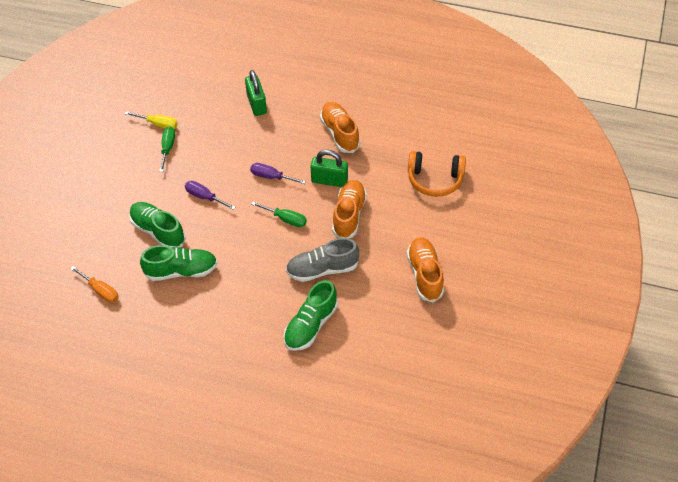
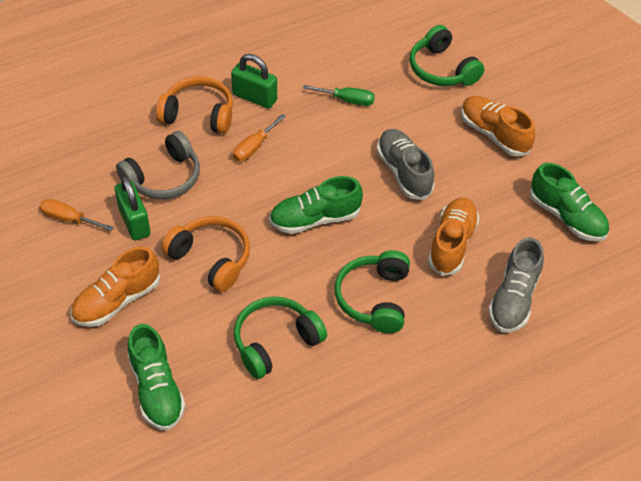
green headphones: none = 0 -> [234,297,327,379] [335,250,410,333] [410,25,485,86] = 3
green screwdriver: [159,127,175,172] [251,201,307,227] = 2 -> [303,85,375,106] = 1
grey headphones: none = 0 -> [116,131,200,199] = 1
grey shoe: [286,238,359,282] = 1 -> [377,129,434,200] [488,237,544,333] = 2
orange headphones: [408,151,466,197] = 1 -> [156,76,233,134] [161,216,250,292] = 2
orange screwdriver: [70,266,119,303] = 1 -> [39,199,114,231] [233,114,286,162] = 2
purple screwdriver: [185,181,236,210] [250,163,306,184] = 2 -> none = 0
yellow screwdriver: [125,111,178,129] = 1 -> none = 0

